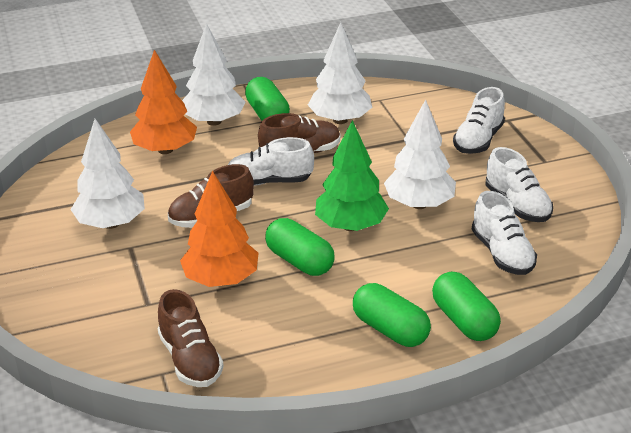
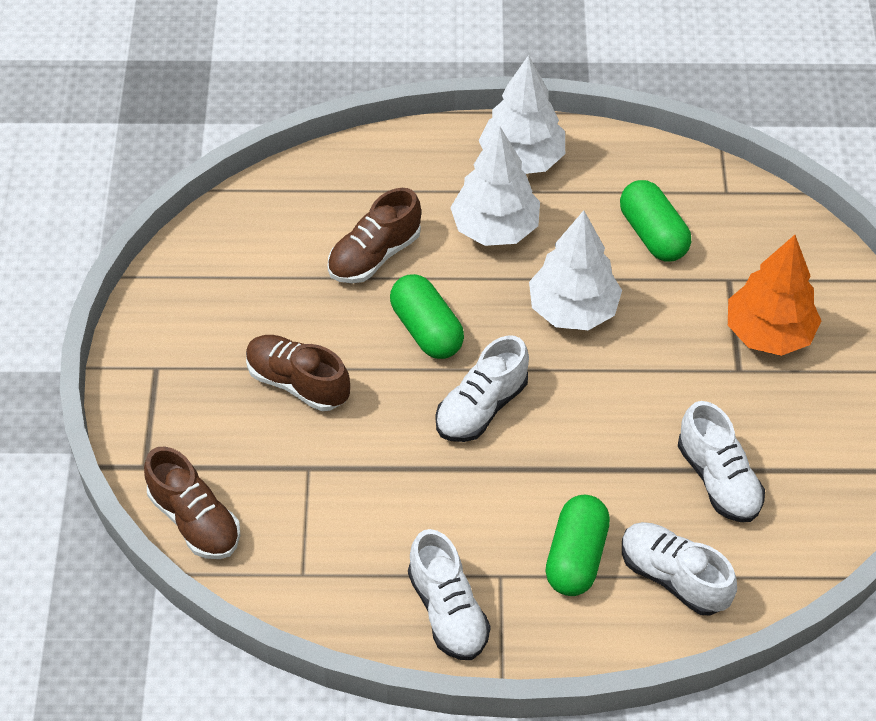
green capsule: [245,77,290,121] [265,218,334,276] [353,283,431,347] [432,271,501,341] = 4 -> [390,274,464,359] [546,495,610,596] [620,180,691,261] = 3
green tree: [315,120,389,231] = 1 -> none = 0
orange tree: [130,50,197,154] [180,171,258,287] = 2 -> [728,235,821,356] = 1
white tree: [71,119,145,229] [182,23,245,126] [308,22,372,124] [384,100,456,209] = 4 -> [450,126,540,246] [479,55,565,174] [529,210,622,330] = 3

